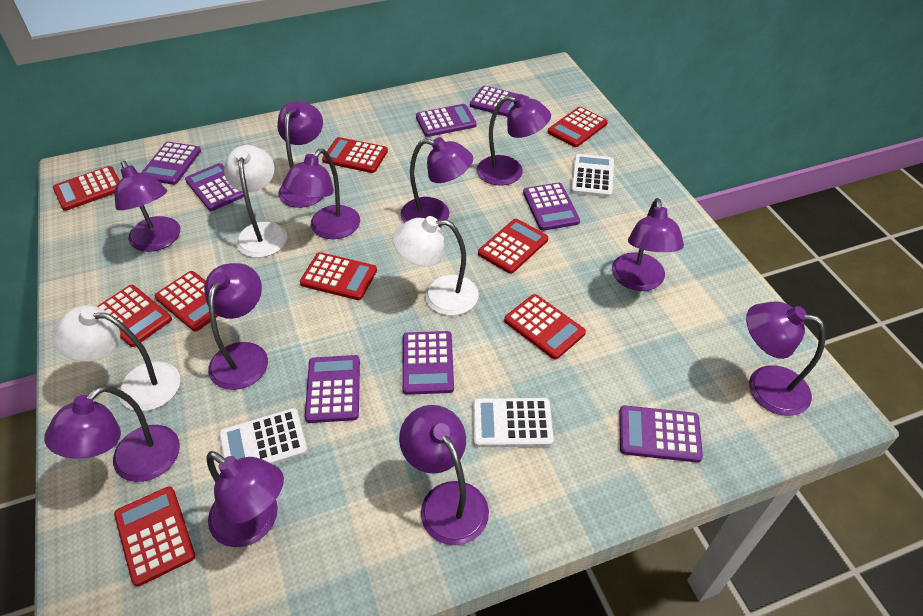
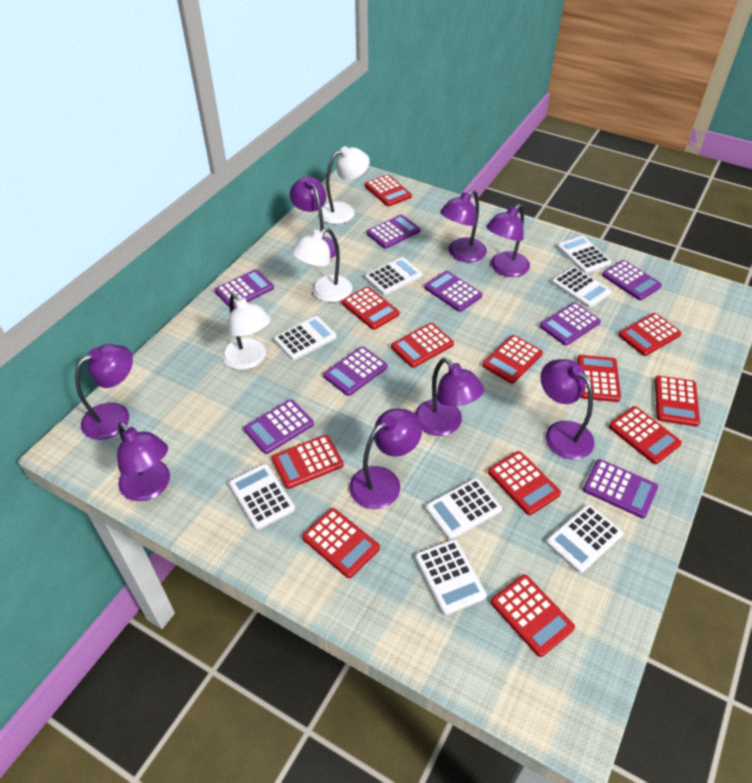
purple lamp: [44,385,180,482] [115,160,180,252] [204,263,268,390] [207,451,284,547] [277,101,323,208] [282,149,360,239] [399,405,489,545] [401,137,473,227] [477,94,551,186] [612,198,684,291] [746,302,826,416] = 11 -> [75,344,133,440] [117,422,170,501] [290,177,339,259] [349,408,422,509] [415,358,484,436] [440,190,487,262] [486,204,530,277] [540,359,595,460] = 8
red calculator: [53,166,120,211] [97,285,172,347] [114,486,195,587] [155,271,218,331] [300,252,377,300] [322,137,388,173] [478,219,548,274] [504,294,586,359] [547,107,608,147] = 9 -> [272,435,343,489] [302,508,380,578] [342,287,399,330] [365,174,412,206] [391,323,454,368] [482,335,543,384] [488,451,561,515] [491,574,575,657] [577,355,621,402] [609,406,682,464] [618,313,681,356] [655,376,700,427] = 12
white calculator: [219,408,308,465] [473,398,554,447] [571,154,614,197] = 3 -> [229,464,295,530] [274,316,337,360] [365,257,422,295] [415,539,487,615] [425,478,502,540] [546,504,623,573] [552,267,611,308] [557,236,611,274] = 8

